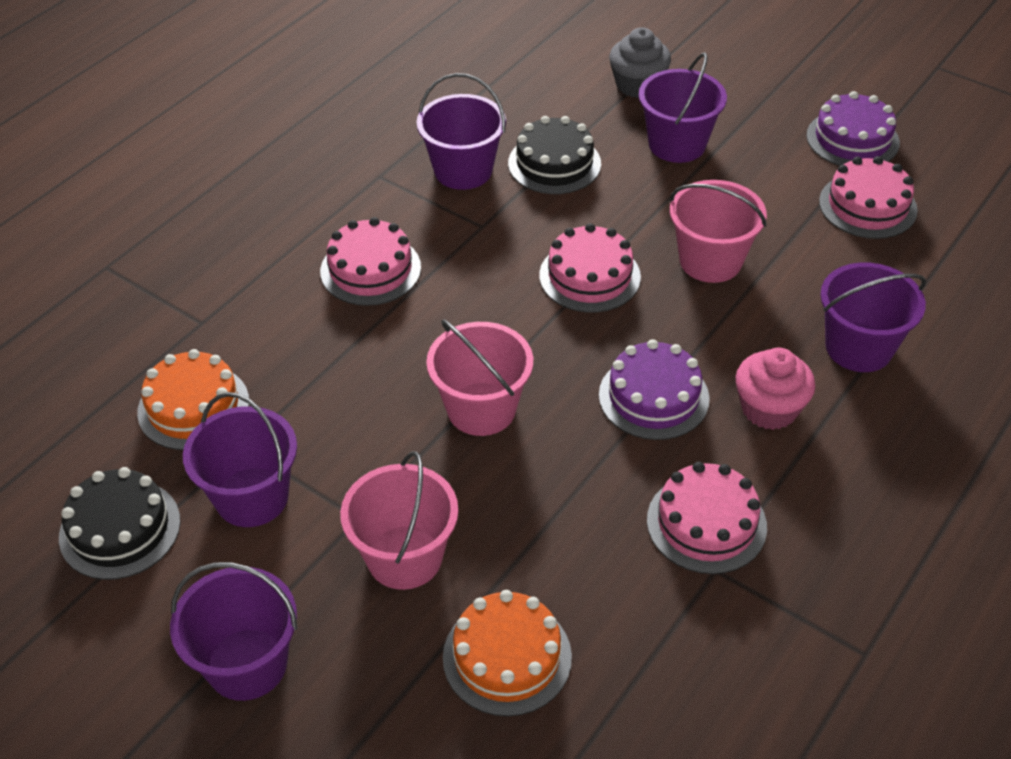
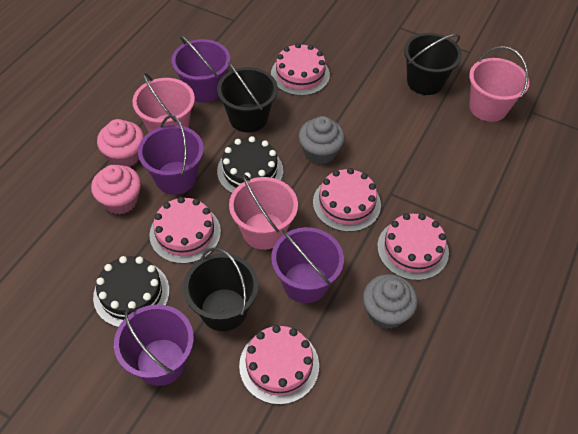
black bucket: none = 0 -> [183,247,259,331] [217,62,278,132] [404,33,462,95] = 3
grey cupcake: [609,27,671,98] = 1 -> [299,116,345,164] [363,274,418,329] = 2
orange cake: [137,349,249,450] [443,590,572,716] = 2 -> none = 0
pink cake: [320,217,421,306] [539,223,641,313] [647,462,767,574] [819,156,918,239] = 4 -> [149,197,221,264] [239,325,319,405] [271,43,330,96] [313,168,381,232] [377,213,449,281] = 5
pink cupcake: [736,348,815,430] = 1 -> [91,165,141,214] [97,119,144,167] = 2
purple bucket: [170,562,298,701] [183,392,297,527] [416,73,506,190] [639,53,727,163] [820,262,926,372] = 5 -> [114,304,194,386] [138,115,204,195] [171,35,231,103] [271,227,344,303] = 4
purple cake: [599,339,710,440] [806,91,900,166] = 2 -> none = 0

